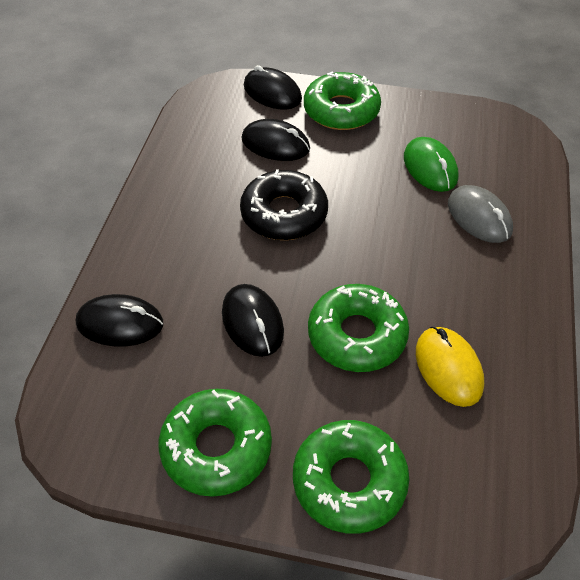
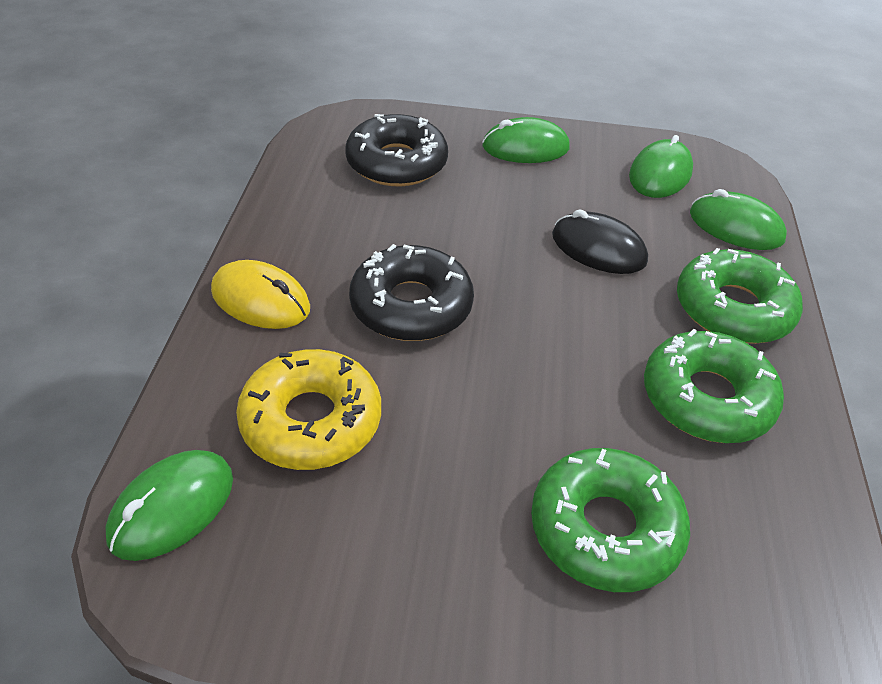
black donut: [240,169,328,240] = 1 -> [345,114,448,186] [349,244,474,341] = 2
black mouse: [76,294,163,347] [222,284,284,357] [241,119,310,161] [244,65,302,109] = 4 -> [552,210,648,274] = 1
green donut: [159,389,272,497] [293,420,409,534] [304,72,381,130] [308,284,409,372] = 4 -> [531,448,690,592] [644,329,784,443] [677,248,803,344] = 3
green mouse: [404,137,459,192] = 1 -> [105,450,233,561] [482,117,570,163] [629,135,693,198] [690,189,787,250] = 4
grey mouse: [448,185,513,243] = 1 -> none = 0
yellow donut: none = 0 -> [236,349,381,470] = 1

